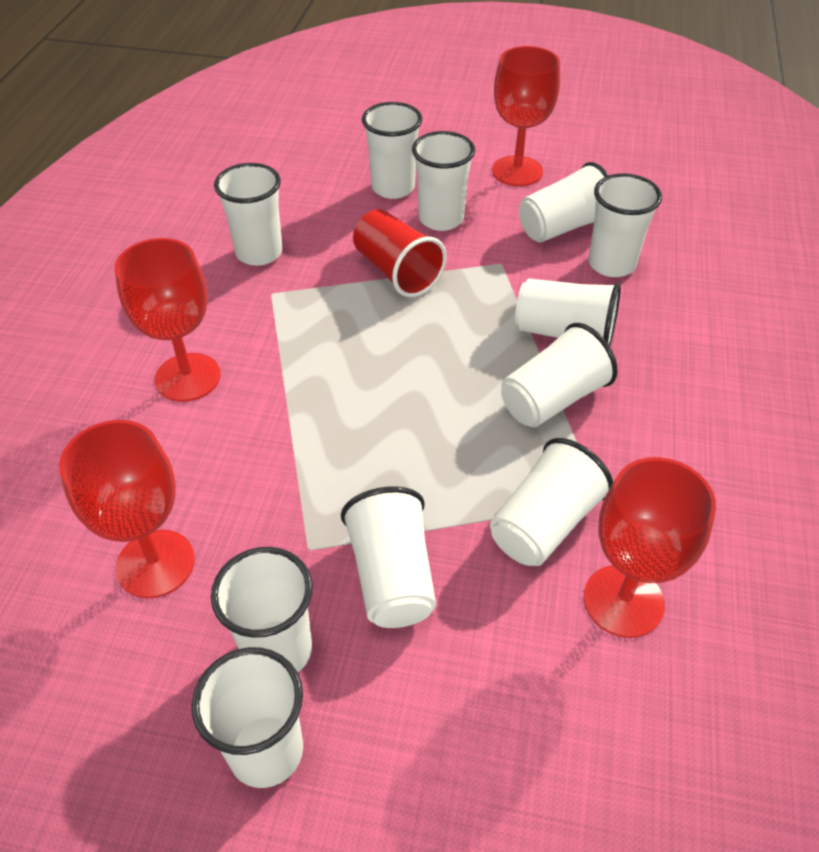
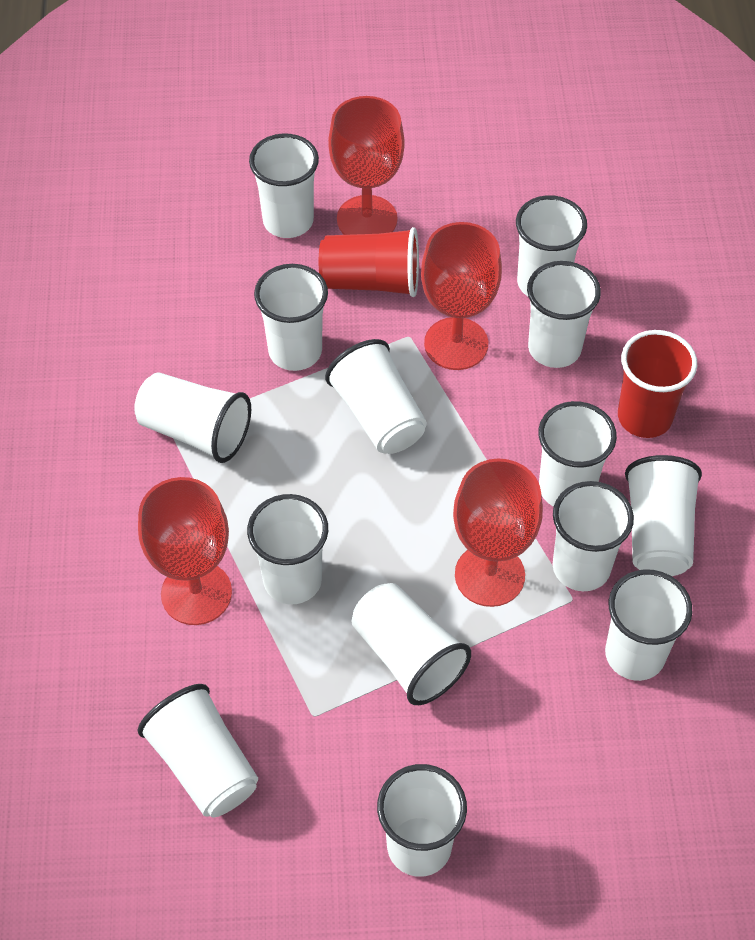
red cup: [353,209,447,297] = 1 -> [319,227,419,297] [618,330,697,438] = 2
white cup: [192,647,303,788] [211,547,313,672] [214,163,282,266] [341,486,436,628] [362,102,422,199] [412,131,475,231] [490,438,613,566] [501,323,618,427] [515,279,621,346] [519,162,609,243] [588,173,662,277] = 11 -> [134,372,251,463] [137,684,258,817] [247,494,328,604] [249,133,319,238] [254,264,328,371] [325,339,427,454] [352,583,471,705] [377,764,467,877] [516,195,587,296] [527,261,601,368] [538,401,617,507] [553,481,634,591] [605,569,692,681] [625,455,702,576] = 14

